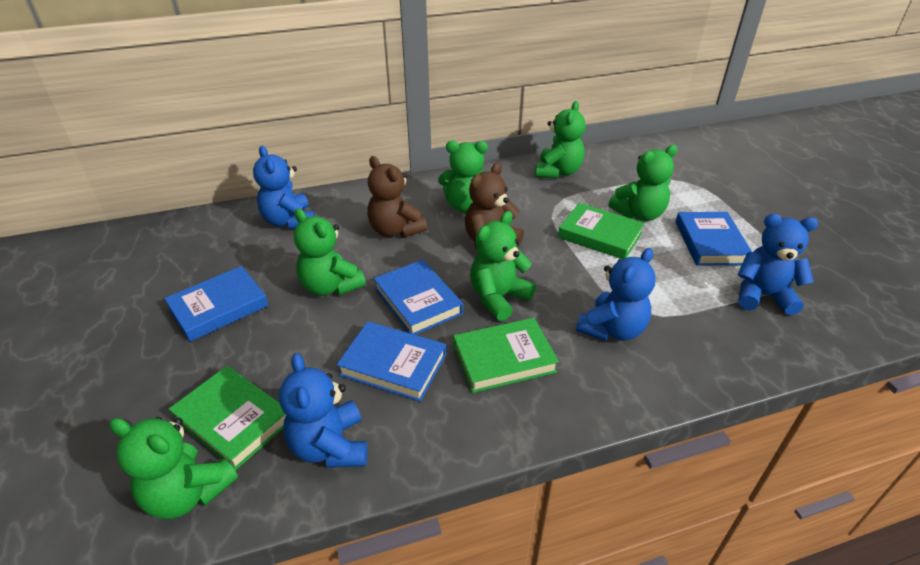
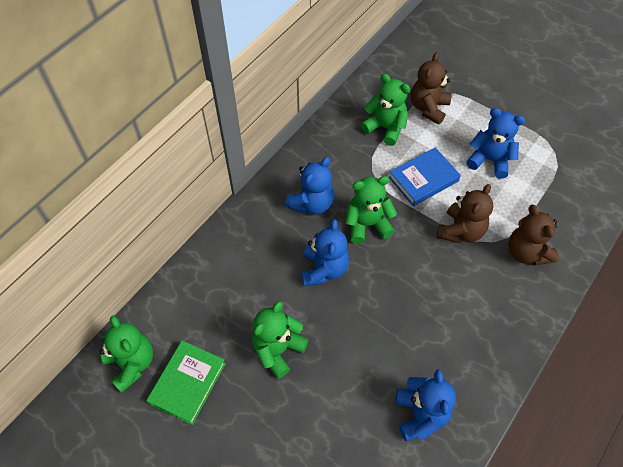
blue book: [164,266,269,342] [337,321,446,402] [373,260,463,335] [675,212,752,266] = 4 -> [389,147,461,206] = 1
brown teddy bear: [367,156,427,238] [465,162,524,248] = 2 -> [411,52,451,125] [436,184,493,243] [508,205,559,265] = 3
green book: [169,366,286,470] [453,318,559,393] [558,203,645,259] = 3 -> [146,340,226,425] = 1
green teddy bear: [109,417,238,519] [294,209,366,296] [438,140,488,213] [470,211,536,321] [535,101,585,178] [609,145,678,221] = 6 -> [100,316,153,393] [252,301,309,379] [345,176,397,244] [361,74,411,146] = 4

